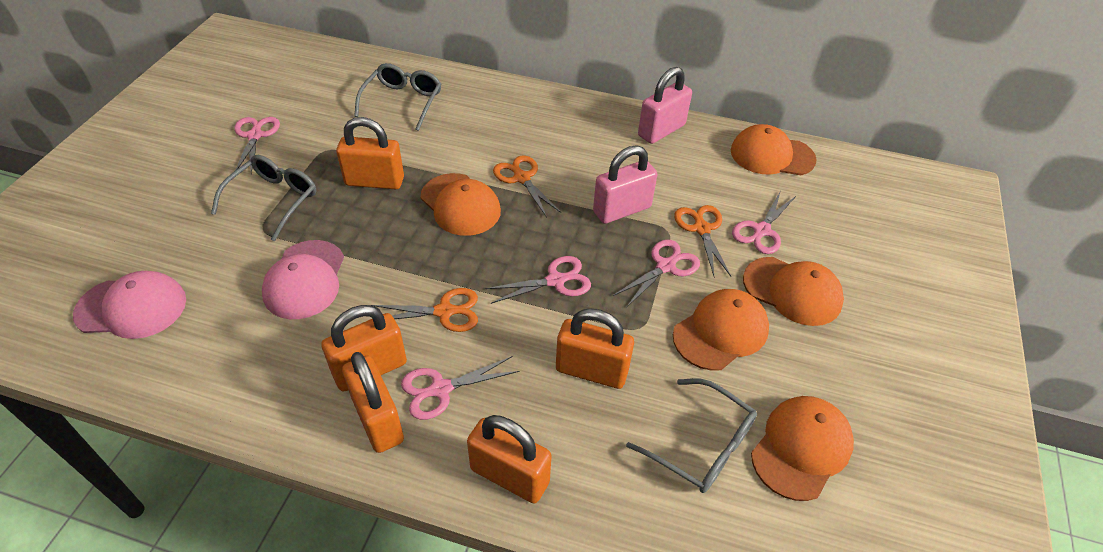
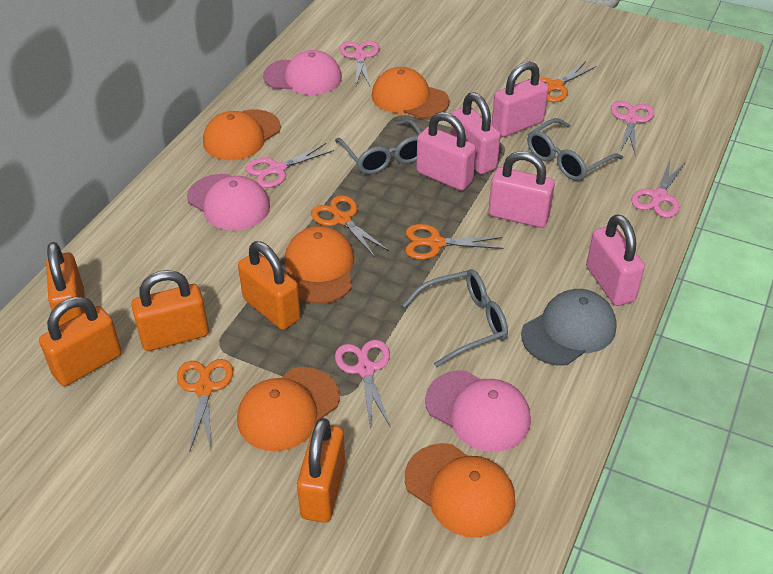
grey cap: none = 0 -> [521,289,617,366] = 1
orange scissors: [372,288,478,332] [493,155,561,217] [674,205,731,276] = 3 -> [177,359,233,450] [311,195,389,257] [406,224,503,260] [539,61,597,102] = 4
pink cap: [73,271,186,339] [262,240,344,319] = 2 -> [187,174,270,231] [263,50,342,95] [425,371,531,452] = 3
pink padlock: [593,145,658,224] [638,67,692,144] = 2 -> [416,112,476,191] [451,92,501,174] [488,151,555,228] [492,61,549,137] [586,214,645,306] = 5

